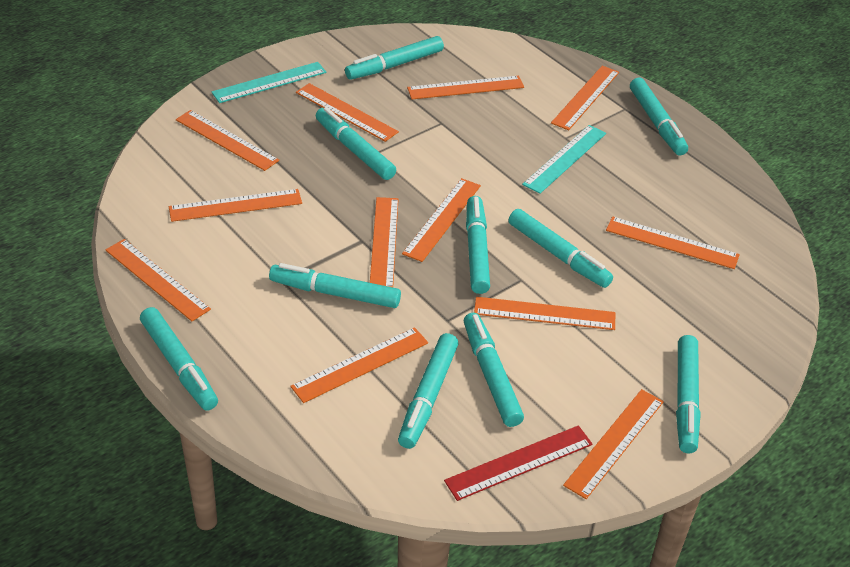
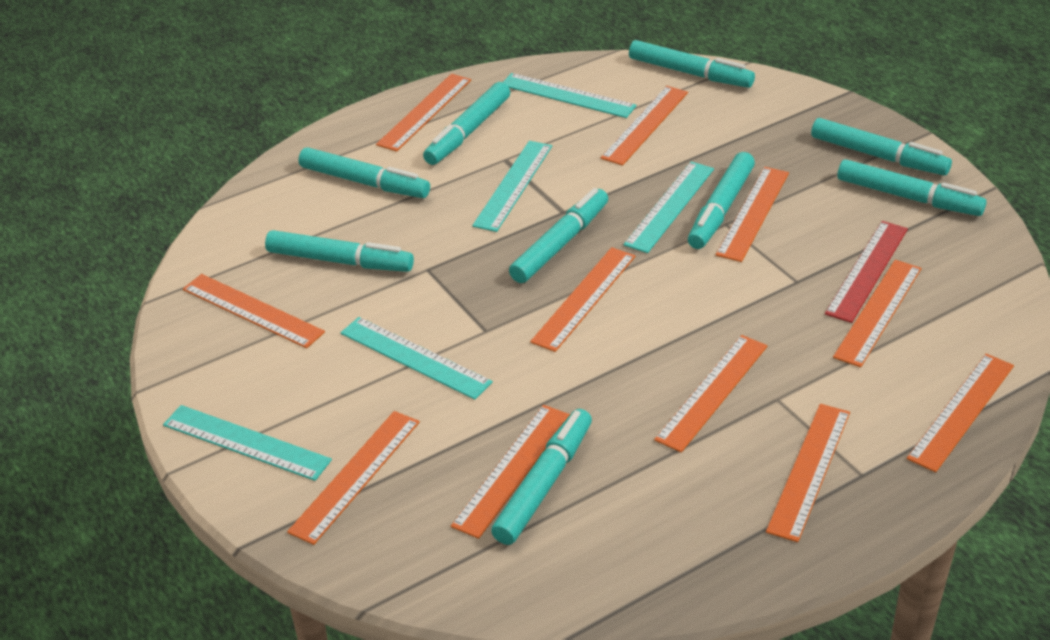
orange ruler: [105,239,211,321] [169,189,302,222] [176,110,279,171] [290,327,428,403] [296,83,399,142] [370,197,399,287] [402,178,481,262] [407,76,524,99] [474,297,615,330] [551,66,619,130] [563,389,664,499] [606,216,740,269] = 12 -> [183,274,325,348] [287,411,420,545] [376,74,471,152] [451,405,570,539] [530,247,635,352] [601,86,688,166] [654,335,768,452] [716,167,789,262] [766,404,850,542] [833,260,922,368] [907,354,1014,472] = 11
turquoise marker: [140,307,218,411] [269,263,401,308] [316,107,396,180] [345,36,444,80] [398,333,459,449] [464,313,524,427] [466,196,490,294] [508,209,613,288] [630,78,688,156] [676,335,701,453] = 10 -> [265,230,414,272] [299,147,430,198] [423,82,510,165] [491,409,592,545] [509,188,608,283] [629,40,755,88] [688,152,755,249] [811,118,952,175] [837,159,986,216] = 9
turquoise ruler: [212,62,326,103] [522,125,606,194] = 2 -> [163,405,332,481] [340,317,493,400] [472,141,552,232] [503,73,637,118] [624,161,714,253] = 5

